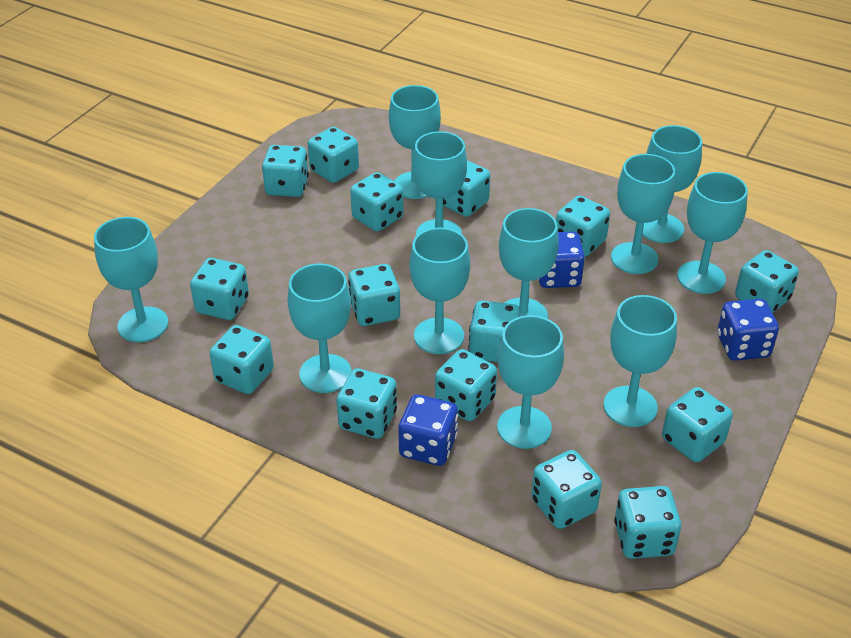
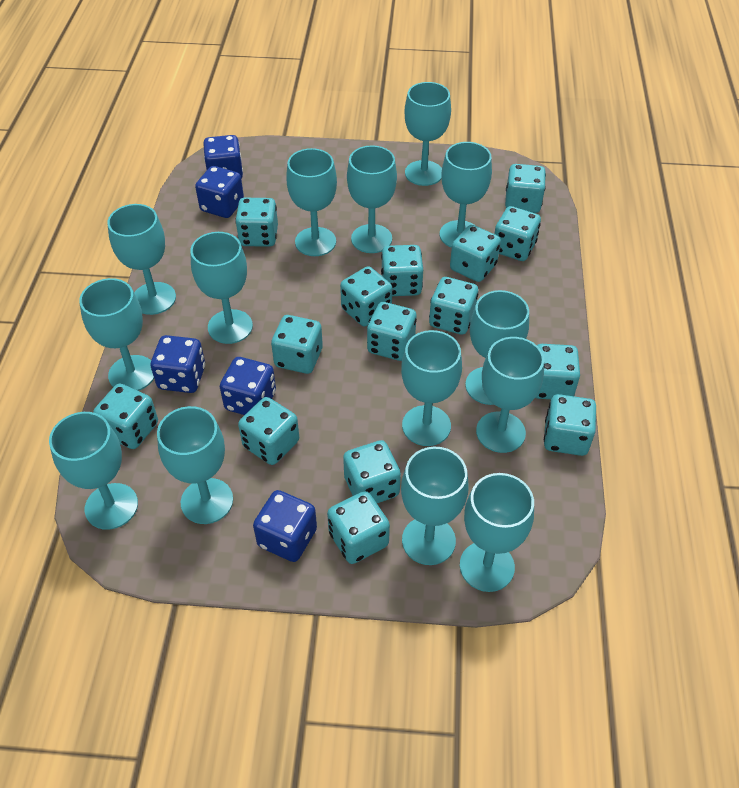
blue dice: [398,394,458,466] [538,232,585,288] [717,299,779,361] = 3 -> [151,335,205,393] [195,166,244,218] [203,135,243,179] [220,357,276,415] [253,490,317,562] = 5
turquoise goblet: [94,217,168,342] [288,264,352,393] [389,85,441,199] [410,228,470,354] [412,131,467,236] [497,315,564,449] [499,208,559,319] [604,295,677,427] [611,154,675,274] [643,125,702,243] [677,172,748,294] = 11 -> [49,412,138,530] [79,278,154,391] [107,204,176,315] [157,406,233,524] [190,232,253,344] [286,148,337,256] [347,145,397,253] [401,330,462,446] [401,447,468,565] [404,82,451,186] [440,142,492,248] [460,473,534,592] [465,290,529,405] [476,337,544,453] = 14

